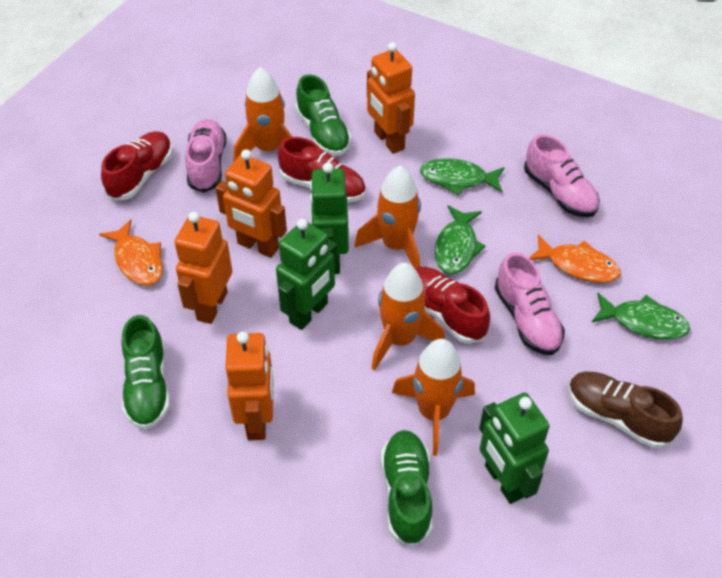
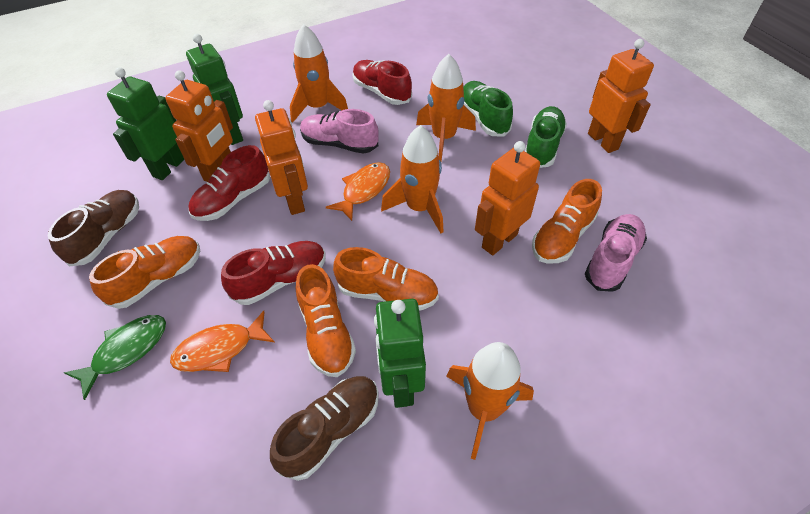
brown shoe: [568,371,683,448] = 1 -> [48,190,139,267] [270,376,379,481] = 2
green fish: [420,158,505,195] [435,205,486,274] [591,293,690,340] = 3 -> [64,315,166,400] = 1
green shoe: [122,315,170,430] [295,74,352,156] [381,430,432,547] = 3 -> [463,81,513,137] [525,106,567,168] = 2
orange shoe: none = 0 -> [89,236,200,309] [296,264,356,377] [333,247,439,311] [532,179,602,264] = 4
pink shoe: [185,119,226,193] [494,252,565,355] [524,134,600,217] = 3 -> [300,109,379,154] [585,214,647,292] = 2

